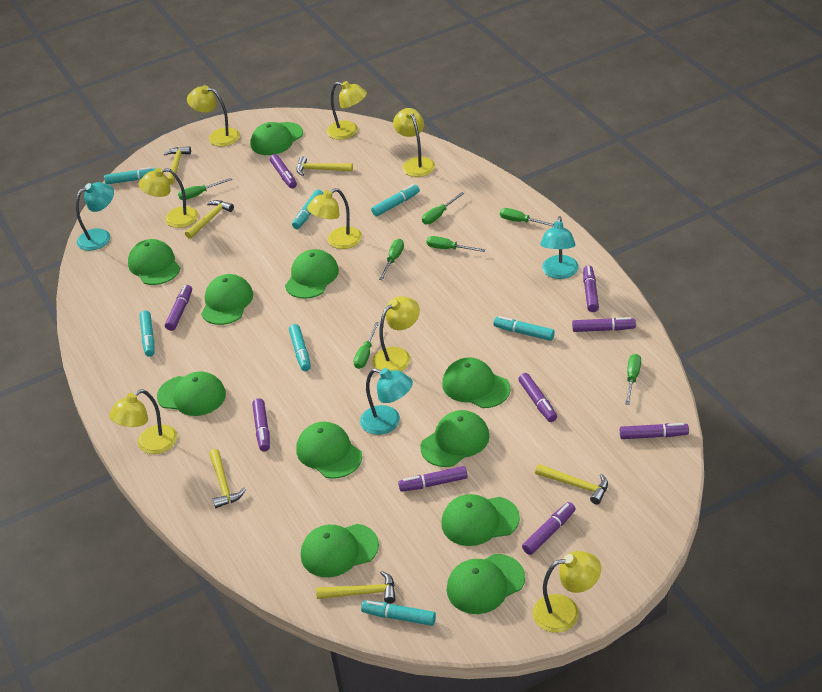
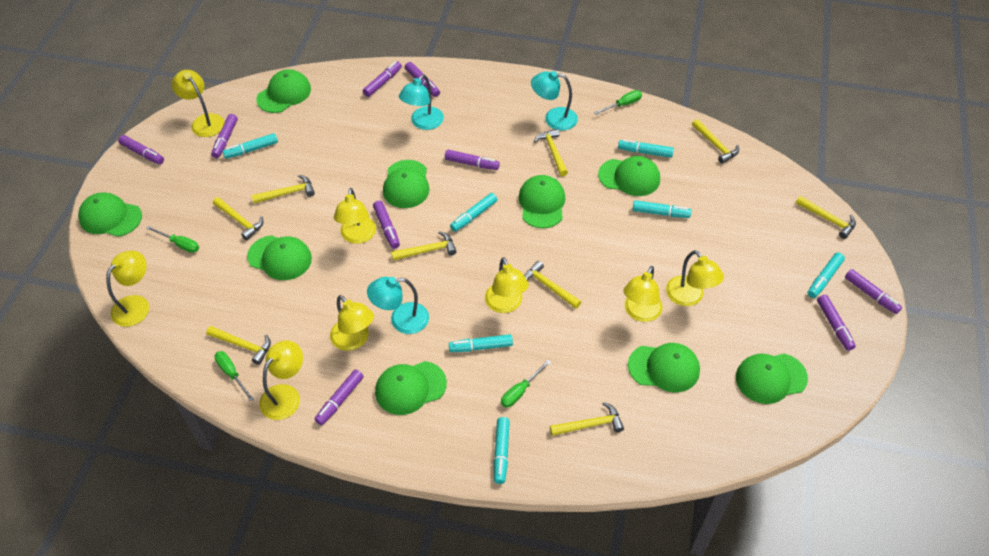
green cap: [128,239,180,285] [157,371,226,416] [201,274,253,325] [250,122,303,155] [285,249,339,299] [296,422,362,479] [301,524,379,577] [420,410,490,467] [441,494,520,546] [442,357,511,408] [447,554,525,614] = 11 -> [78,192,142,237] [247,235,312,280] [256,69,311,113] [375,361,447,415] [383,160,429,208] [519,175,565,228] [598,156,660,196] [628,343,700,392] [736,354,808,404] = 9
green screwdriver: [178,178,232,200] [353,322,379,369] [379,239,404,280] [422,192,465,224] [426,236,485,252] [500,208,554,227] [625,354,641,405] = 7 -> [146,226,199,253] [214,351,254,402] [501,360,551,408] [594,90,642,115] = 4
yellow hammer: [164,146,191,185] [185,200,234,239] [209,449,246,508] [297,156,353,176] [316,571,396,604] [535,464,608,505] = 6 -> [206,326,271,365] [213,197,263,240] [251,175,315,204] [391,231,457,261] [524,261,581,309] [534,129,568,176] [550,402,624,436] [692,119,739,164] [796,196,856,239] = 9

